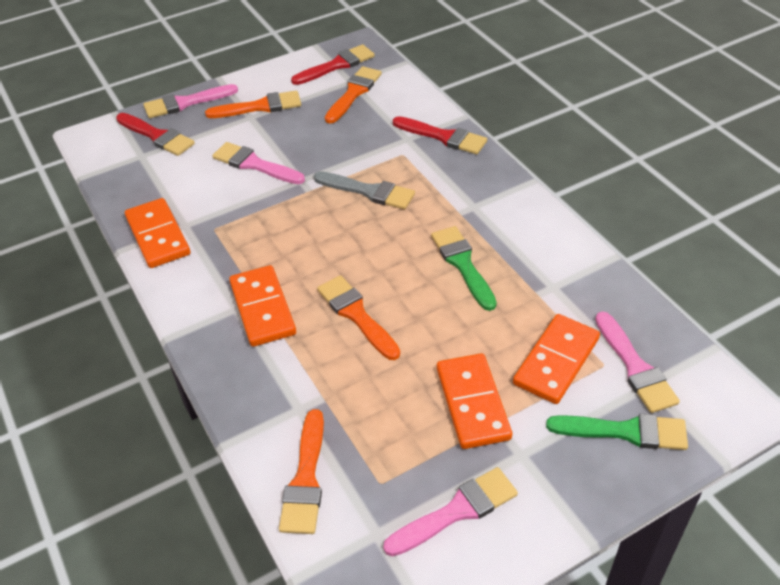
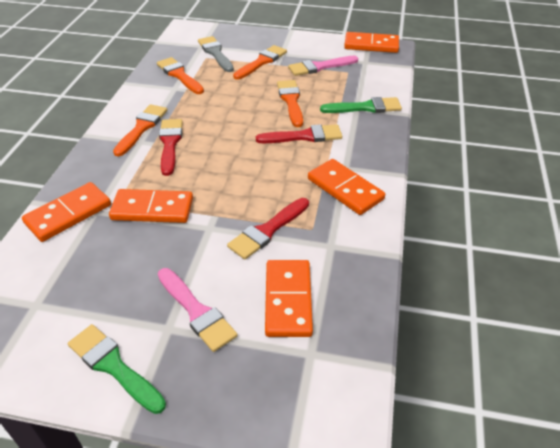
orange domino: [125,198,190,268] [229,265,296,347] [437,353,512,449] [513,314,600,404] = 4 -> [22,182,111,242] [109,189,193,223] [265,260,313,337] [308,159,385,215] [344,32,399,53] = 5
pink brush: [143,84,238,118] [212,142,305,184] [383,467,518,557] [595,311,680,413] = 4 -> [158,268,238,352] [288,56,358,76] = 2

